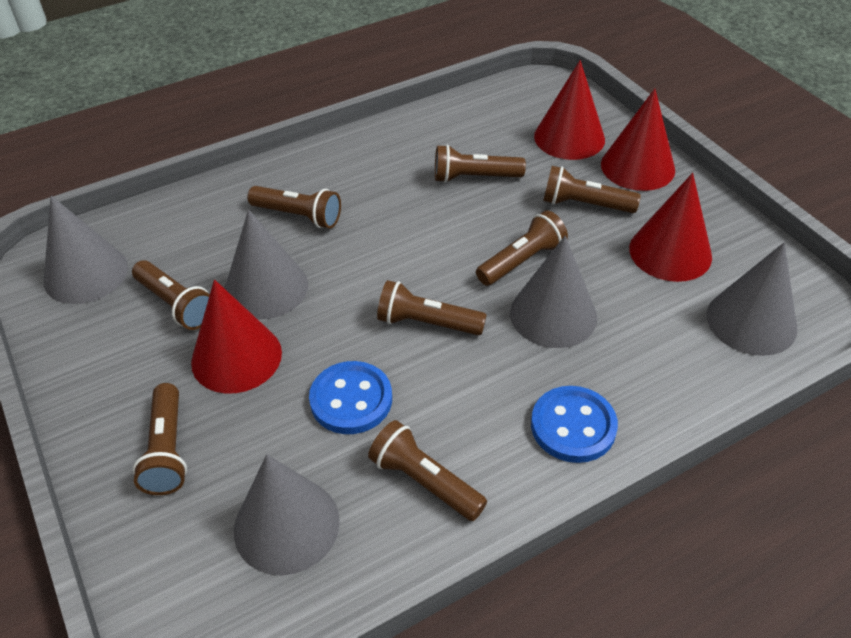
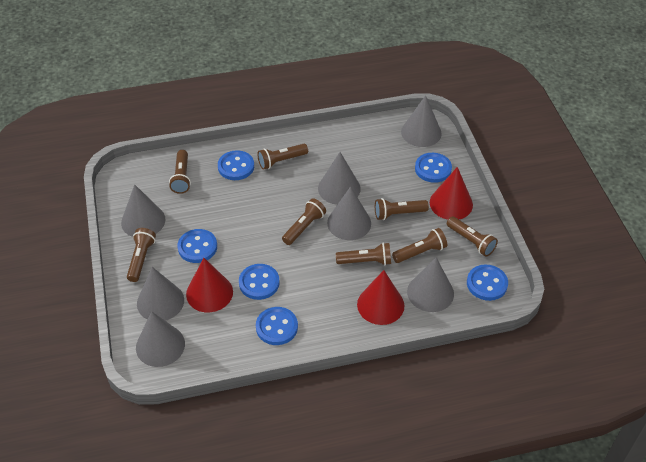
blue button: [309,361,392,434] [531,386,618,463] = 2 -> [177,229,217,263] [218,150,254,180] [239,264,280,300] [256,307,298,345] [415,153,452,183] [467,265,508,301] = 6
grey cone: [44,195,128,304] [225,209,308,320] [234,454,340,575] [510,236,597,348] [706,242,797,356] = 5 -> [121,184,165,237] [136,311,185,367] [137,267,184,321] [318,152,361,205] [327,186,371,240] [401,95,442,147] [407,257,454,312] = 7
red cone: [191,280,282,394] [534,60,605,160] [601,89,675,191] [629,173,712,282] = 4 -> [186,258,233,312] [357,270,404,325] [430,167,473,220] = 3

